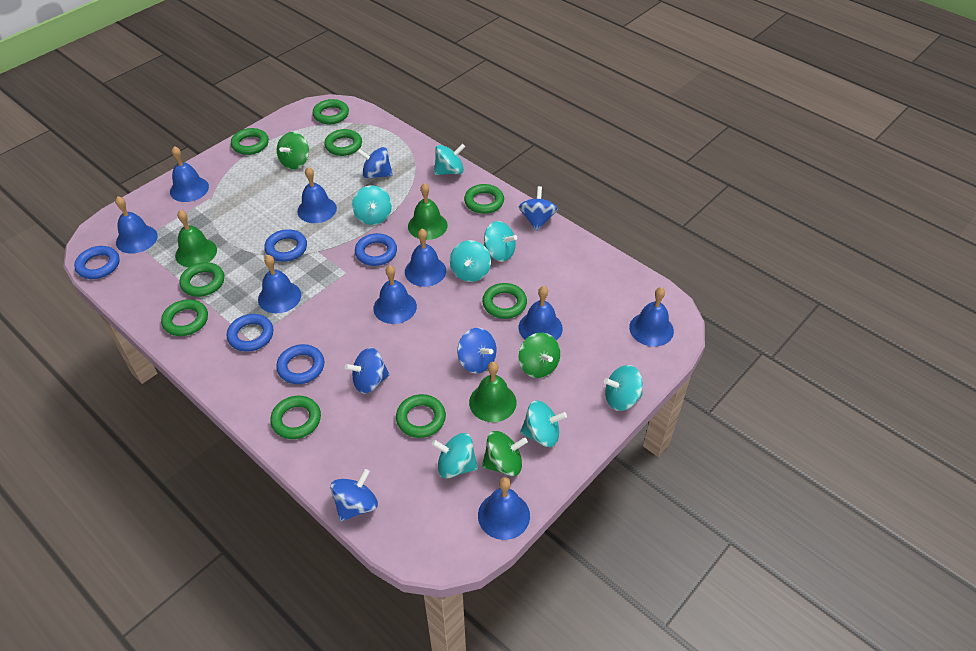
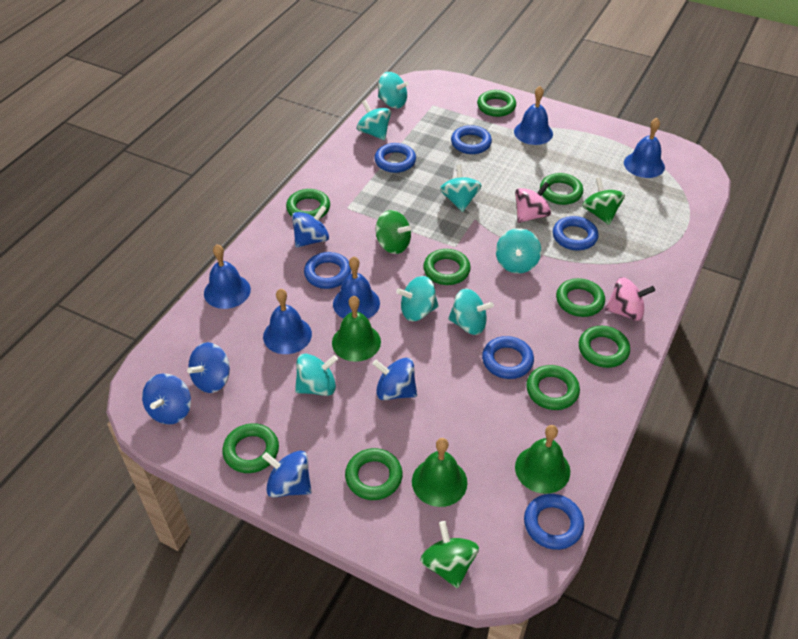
blue bell: [115,196,158,254] [170,146,209,202] [258,255,301,313] [297,167,337,223] [373,265,417,324] [405,229,446,287] [478,477,530,540] [519,286,563,341] [629,287,674,347] = 9 -> [204,244,251,309] [263,289,312,354] [333,257,380,319] [514,86,553,145] [624,118,665,178] = 5
blue ring: [74,246,120,279] [227,314,274,352] [264,229,307,262] [276,344,324,384] [355,233,397,266] = 5 -> [304,252,351,289] [374,143,416,173] [451,125,492,154] [482,336,534,379] [524,494,584,550] [553,216,598,250] = 6
pink spinning top: none = 0 -> [515,182,551,223] [605,277,655,321] = 2

